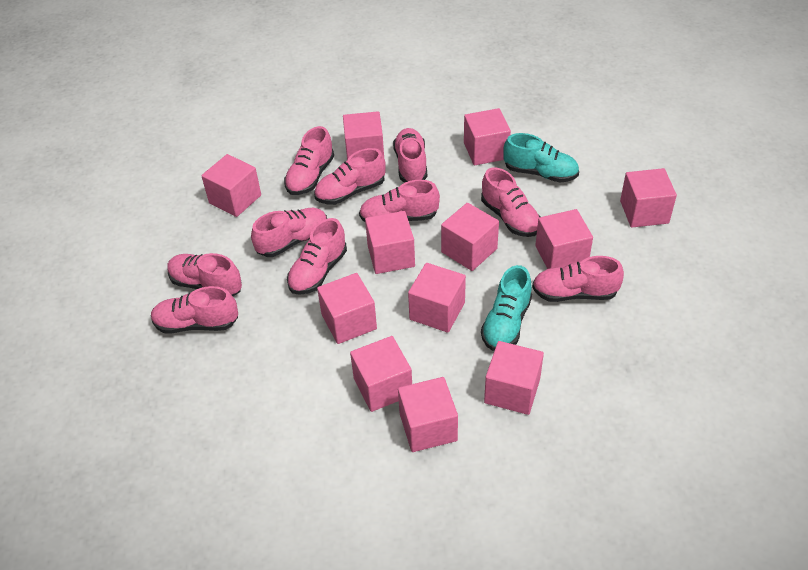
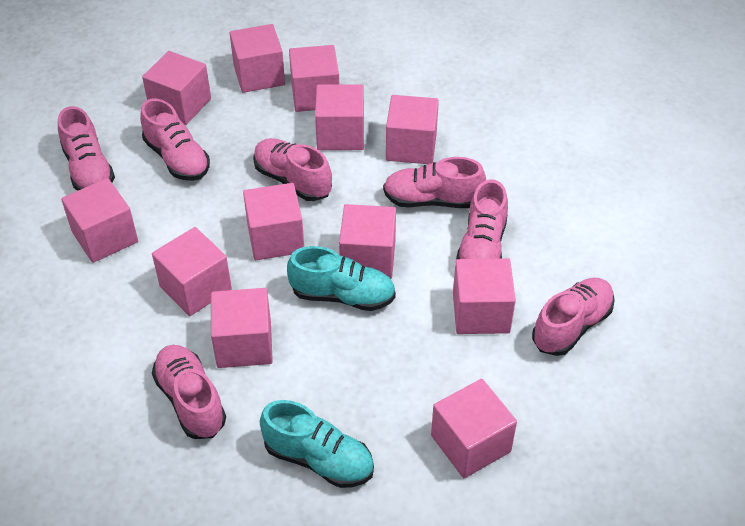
pink shoe: [151,286,238,333] [167,253,242,296] [251,208,327,257] [284,126,334,195] [287,218,347,295] [314,148,386,205] [359,180,440,222] [393,128,427,182] [481,168,541,237] [532,256,624,302] = 10 -> [58,106,115,191] [140,99,210,181] [152,345,226,439] [253,138,332,201] [383,157,486,208] [456,180,508,260] [532,278,615,356] = 7

